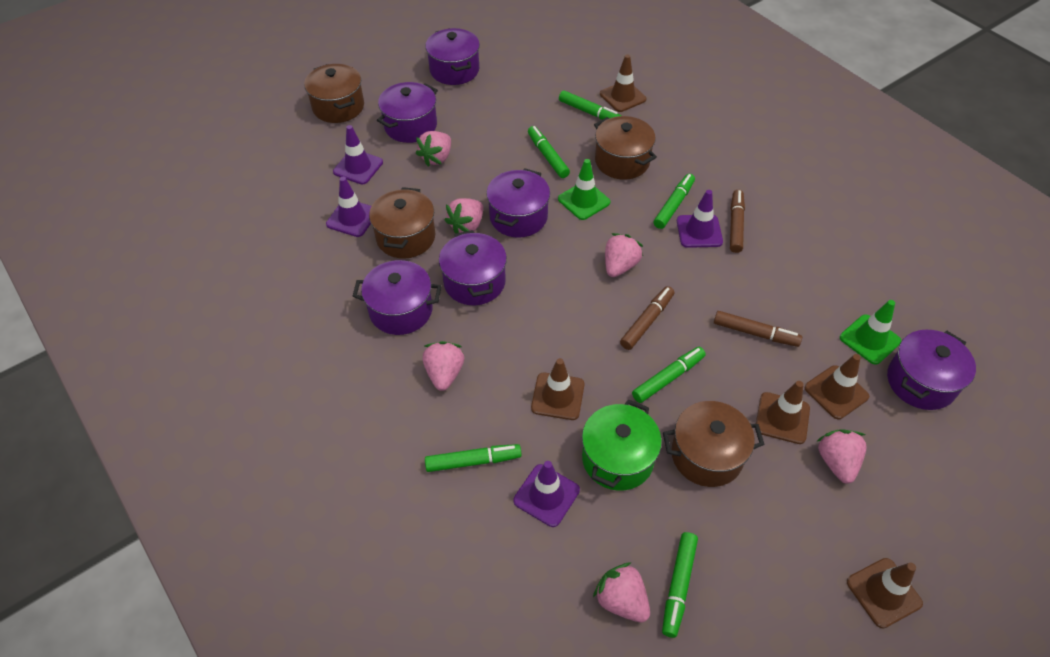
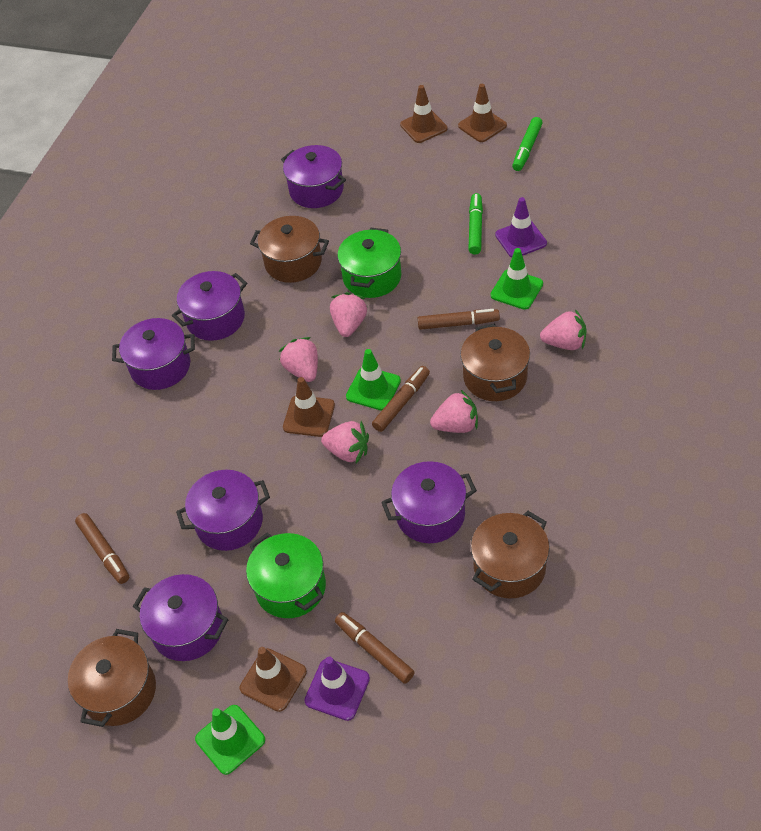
brown marker: [620,286,674,350] [714,311,802,347] [730,190,745,253] = 3 -> [75,513,130,584] [335,612,415,684] [372,366,430,432] [418,309,500,330] = 4
brown traffic cone: [531,358,585,420] [600,55,646,112] [756,381,810,444] [805,354,869,419] [847,558,923,629] = 5 -> [240,647,307,712] [283,377,335,437] [400,85,448,143] [458,84,507,142] = 4
green marker: [425,444,522,472] [528,126,570,178] [559,90,621,120] [632,347,706,403] [654,174,695,229] [662,532,698,638] = 6 -> [468,193,483,254] [512,117,543,171] = 2
green pot: [582,399,662,491] = 1 -> [246,533,326,618] [337,228,401,298] = 2
green traffic cone: [558,159,611,220] [840,300,901,365] = 2 -> [195,705,265,775] [346,349,401,411] [490,248,543,310] = 3
pink strawberry: [416,131,451,167] [423,341,464,391] [444,198,483,234] [593,562,650,623] [605,233,643,277] [816,429,867,484] = 6 -> [279,337,318,382] [321,421,369,463] [330,292,367,337] [430,390,478,433] [540,309,587,350] = 5
purple traffic cone: [326,177,371,237] [333,125,383,184] [513,461,580,527] [677,190,723,248] = 4 -> [304,657,370,721] [495,197,547,258] = 2

